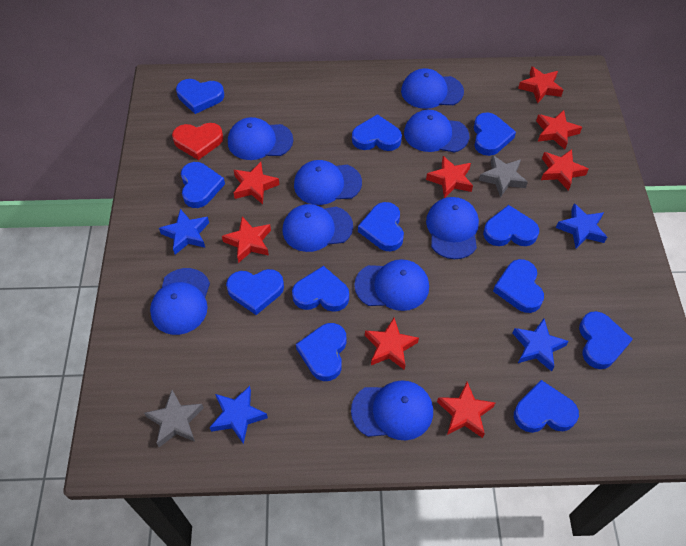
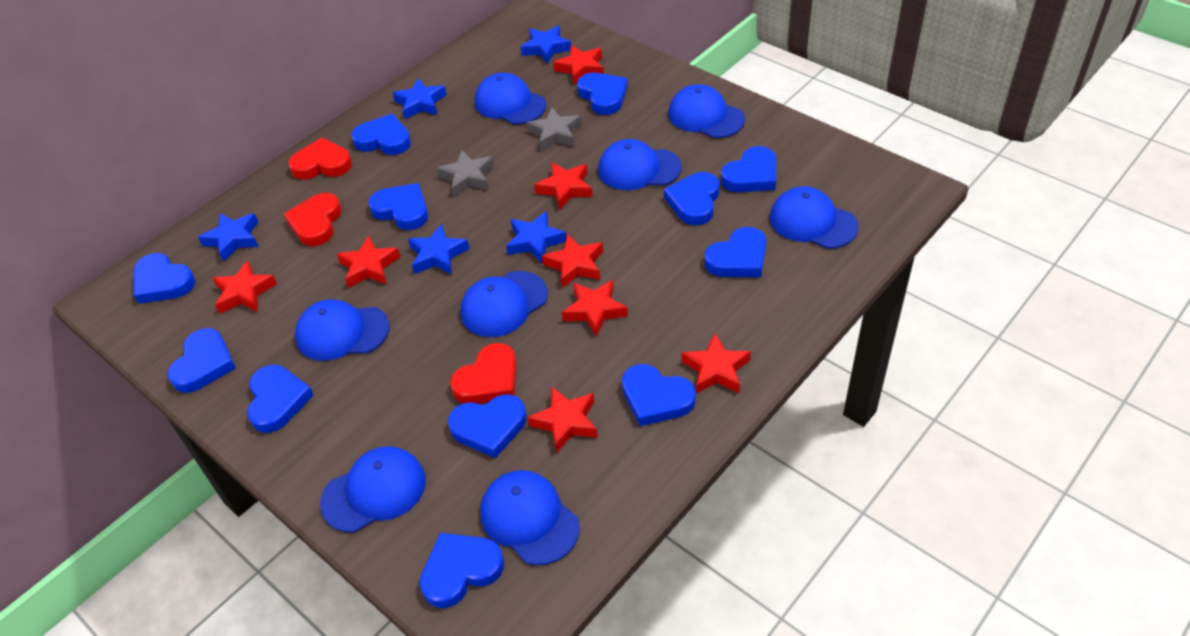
blue cap: [150,268,210,335] [228,117,293,160] [283,204,353,252] [294,160,362,205] [351,380,433,440] [354,259,429,311] [401,68,464,109] [404,110,469,153] [426,197,479,259] = 9 -> [295,299,390,361] [320,446,426,533] [461,271,548,337] [475,73,546,125] [480,470,580,566] [598,139,682,190] [668,84,745,138] [770,186,858,249] = 8
blue star: [159,209,209,255] [209,386,268,444] [512,319,569,372] [556,203,607,248] = 4 -> [198,213,259,262] [393,78,447,119] [408,224,470,275] [506,211,567,263] [521,26,571,64] = 5
red heart: [172,123,223,160] = 1 -> [284,193,342,246] [288,137,352,180] [450,343,517,404] = 3

